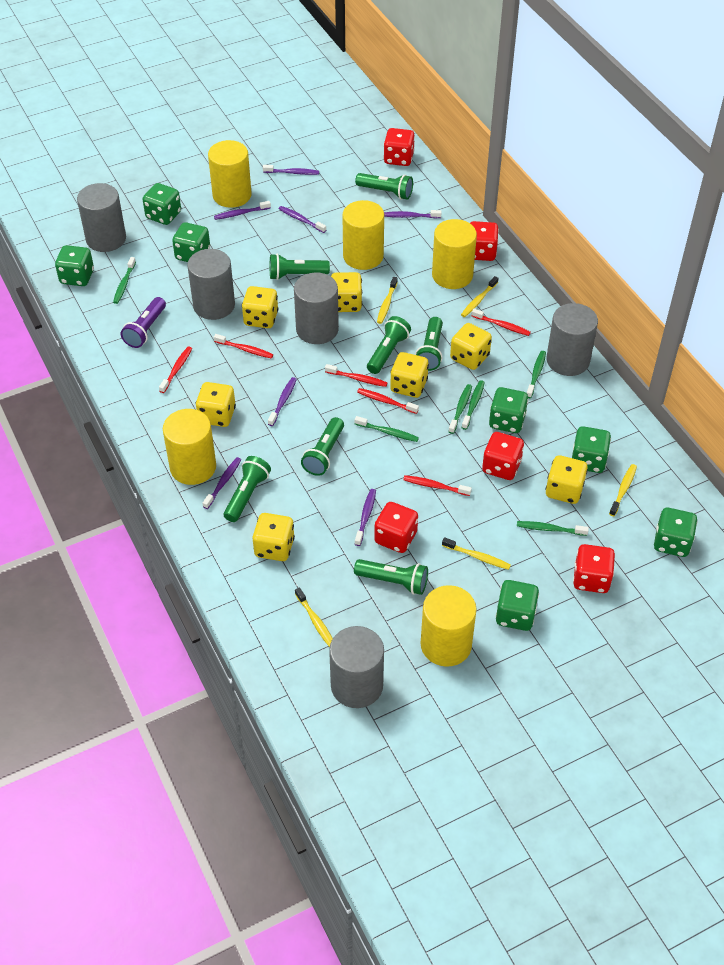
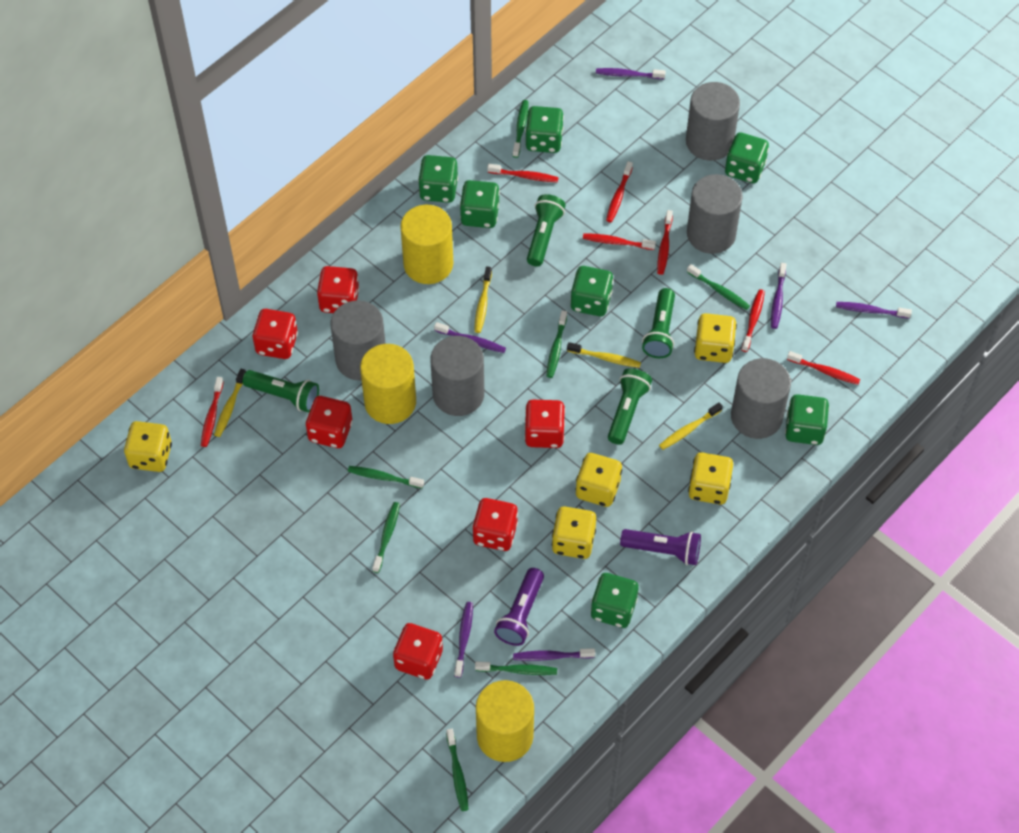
green flashlight: [224,456,271,522] [270,254,330,280] [301,417,344,476] [354,559,428,595] [355,173,413,200] [367,316,411,374] [415,317,443,371] = 7 -> [242,370,319,412] [527,194,566,266] [608,368,652,445] [642,288,675,358] = 4
green toothbrush: [113,257,136,304] [354,416,419,442] [448,384,472,434] [461,380,485,430] [517,521,589,536] [527,351,546,398] = 6 -> [348,466,424,488] [372,502,400,573] [446,729,469,811] [475,661,557,675] [513,100,529,158] [546,310,567,378] [687,264,750,310] = 7
purple flashlight: [121,297,166,348] = 1 -> [494,568,544,646] [620,529,701,565] = 2
purple toothbrush: [203,457,241,509] [214,201,271,220] [263,165,319,175] [268,377,297,426] [279,206,326,233] [355,489,376,546] [384,210,441,218] = 7 -> [434,322,506,353] [454,602,473,678] [513,648,595,661] [596,68,666,79] [771,263,787,329] [836,302,912,319] = 6
red dice: [374,502,418,553] [384,128,415,166] [470,221,499,261] [482,432,524,480] [573,544,615,593] = 5 -> [253,309,298,359] [306,396,353,448] [317,266,360,313] [393,623,443,680] [472,498,518,551] [524,400,565,448] = 6
red toothbrush: [159,346,192,393] [214,334,273,358] [325,364,388,387] [357,388,419,414] [403,475,472,496] [471,309,531,336] = 6 -> [201,377,224,447] [487,164,559,182] [583,233,656,250] [606,161,633,222] [657,210,673,275] [741,289,765,352] [787,351,860,385] = 7
yellow cylinder: [163,409,216,485] [208,140,252,208] [342,200,384,270] [421,585,477,667] [432,219,477,289] = 5 -> [360,344,416,424] [400,205,453,284] [476,680,534,762] = 3
yellow dice: [196,382,236,427] [242,286,278,328] [253,513,295,561] [331,272,362,312] [390,352,429,398] [450,323,492,370] [545,455,588,504] = 7 -> [124,421,172,472] [552,506,596,559] [575,453,622,507] [688,452,733,505] [694,313,737,363] = 5
yellow toothbrush: [295,587,333,647] [377,277,398,324] [442,537,511,570] [461,276,498,317] [609,464,637,516] = 5 -> [214,369,246,437] [474,266,492,333] [567,342,641,368] [659,402,723,450] = 4

